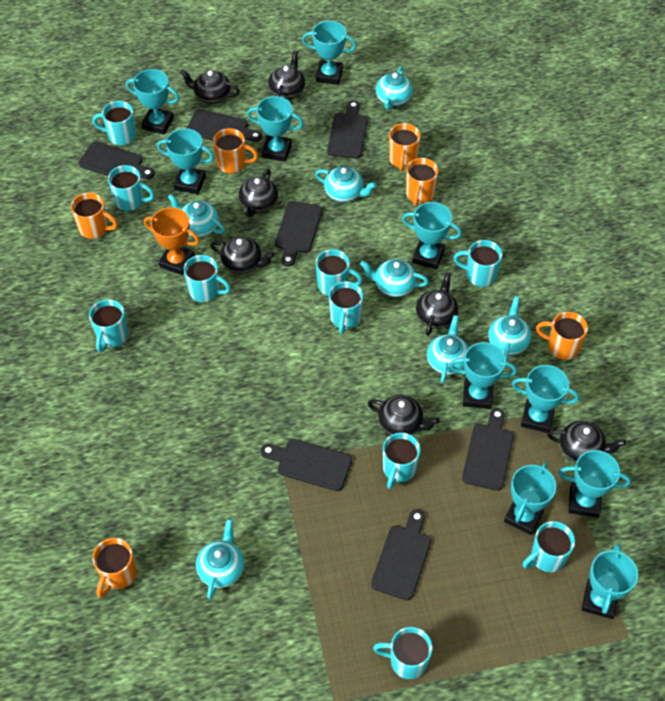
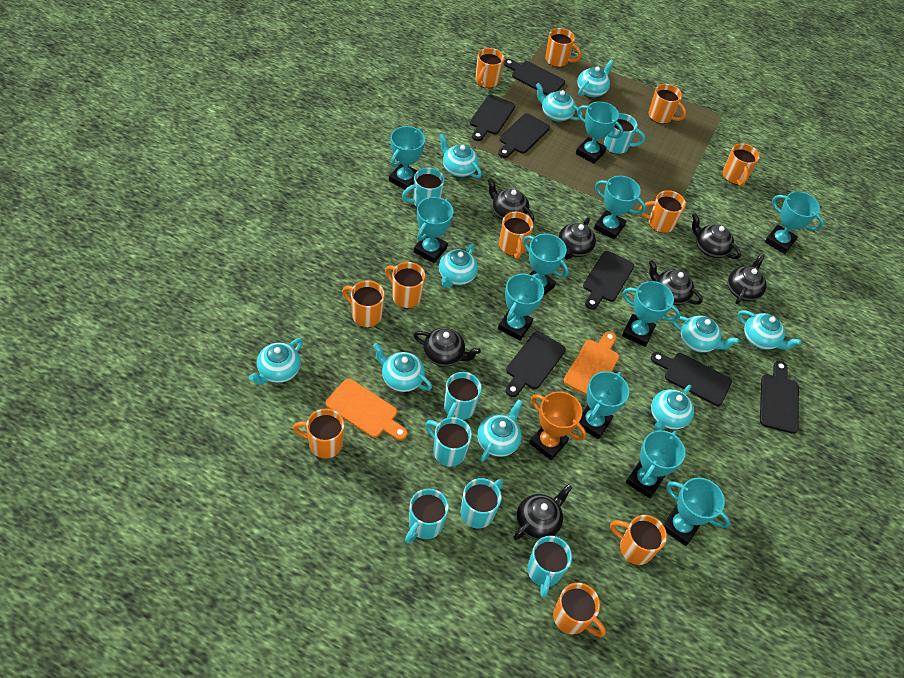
orange cutting board: none = 0 -> [326,378,408,440] [564,331,619,396] = 2
orange mug: [71,193,118,239] [92,538,137,598] [213,128,258,174] [389,123,421,171] [406,158,439,206] [536,312,588,360] = 6 -> [293,409,344,458] [342,280,385,327] [385,262,426,308] [475,48,504,88] [499,212,533,259] [545,28,581,67] [553,583,606,637] [610,515,667,565] [639,190,686,233] [649,84,686,124] [723,143,760,186] = 11
turquoise mug: [89,299,128,352] [92,101,136,146] [108,165,155,211] [183,255,231,302] [316,249,363,296] [329,281,363,334] [373,627,433,679] [383,432,421,489] [453,240,503,287] [523,521,575,572] = 10 -> [402,168,445,207] [405,488,449,543] [425,417,472,467] [444,372,482,420] [461,478,503,529] [527,536,572,598] [604,113,645,154] = 7
turquoise teapot: [168,194,225,237] [196,519,244,599] [315,167,376,202] [360,259,429,297] [376,66,413,110] [427,315,469,383] [488,297,531,362] = 7 -> [249,338,303,385] [373,343,432,392] [439,133,482,178] [439,244,478,288] [477,399,523,462] [536,83,583,122] [577,60,614,97] [651,385,694,431] [672,316,739,352] [738,310,801,350] = 10
turquoise trophy: [126,69,179,135] [157,128,214,194] [247,96,304,162] [302,21,357,85] [402,202,462,269] [449,342,517,409] [504,462,556,535] [512,365,579,433] [559,450,631,518] [582,544,638,619] = 10 -> [389,126,425,190] [414,197,453,263] [498,274,544,341] [523,233,569,296] [576,101,623,164] [579,371,629,439] [594,176,646,240] [622,281,681,347] [626,430,686,499] [663,478,730,546] [765,191,824,254] = 11

